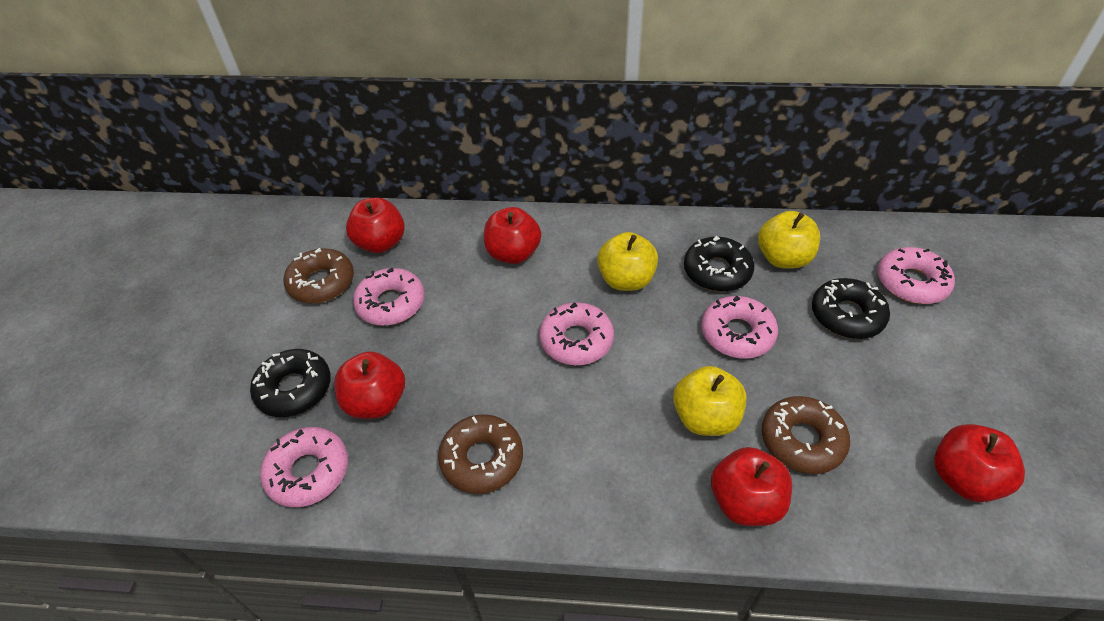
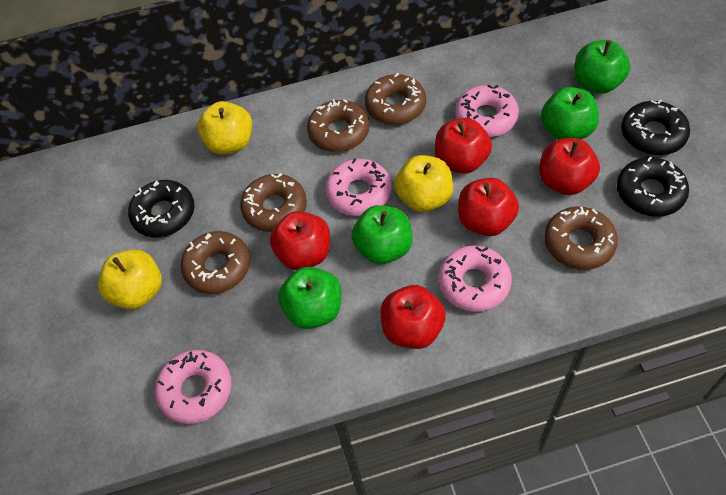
brown donut: [283,248,354,303] [438,414,523,494] [762,396,850,474] = 3 -> [181,231,250,294] [240,173,307,232] [307,99,369,152] [365,73,426,125] [544,207,618,270] = 5
green apple: none = 0 -> [278,267,341,329] [351,205,412,264] [541,87,599,140] [574,40,630,94] = 4
pink donut: [260,427,348,507] [353,267,425,326] [539,302,614,365] [701,296,778,358] [878,247,955,304] = 5 -> [155,350,231,424] [325,158,392,216] [439,246,512,312] [455,85,519,137] = 4

